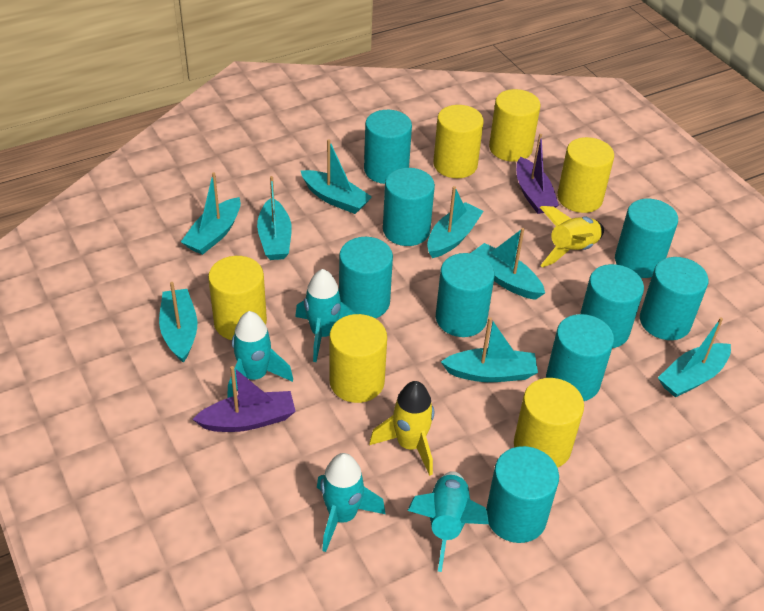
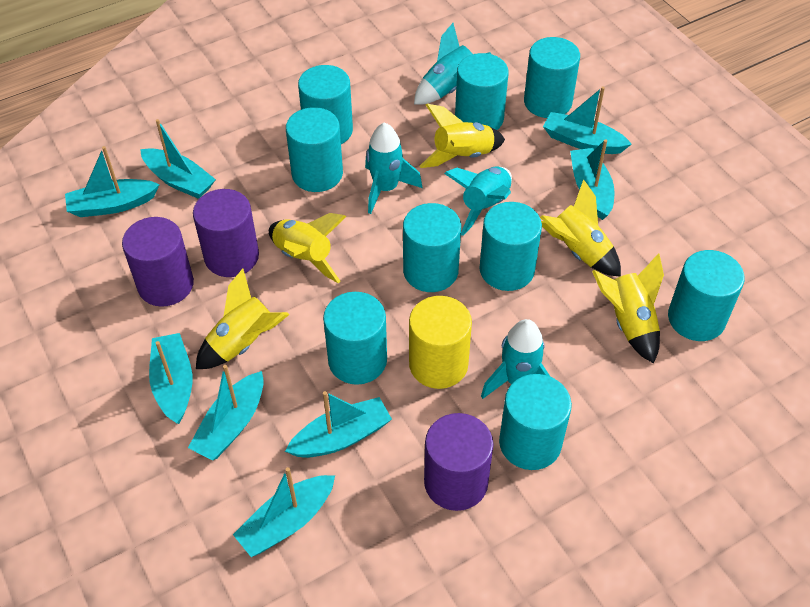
purple boat: [192,366,296,432] [516,134,559,214] = 2 -> none = 0
purple cylinder: none = 0 -> [122,217,194,307] [193,189,259,277] [424,413,493,511] = 3
yellow cylinder: [208,256,267,340] [329,314,387,403] [433,105,484,178] [489,89,541,162] [514,378,584,468] [557,137,614,213] = 6 -> [409,296,472,389] = 1
yellow rocket: [369,381,434,476] [540,206,604,267] = 2 -> [196,268,290,369] [269,213,346,283] [420,104,505,168] [540,179,621,277] [592,253,664,363] = 5

